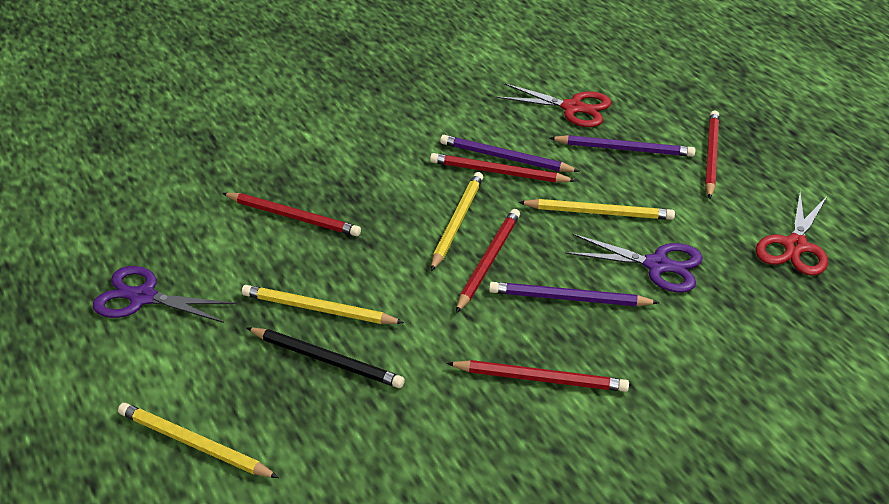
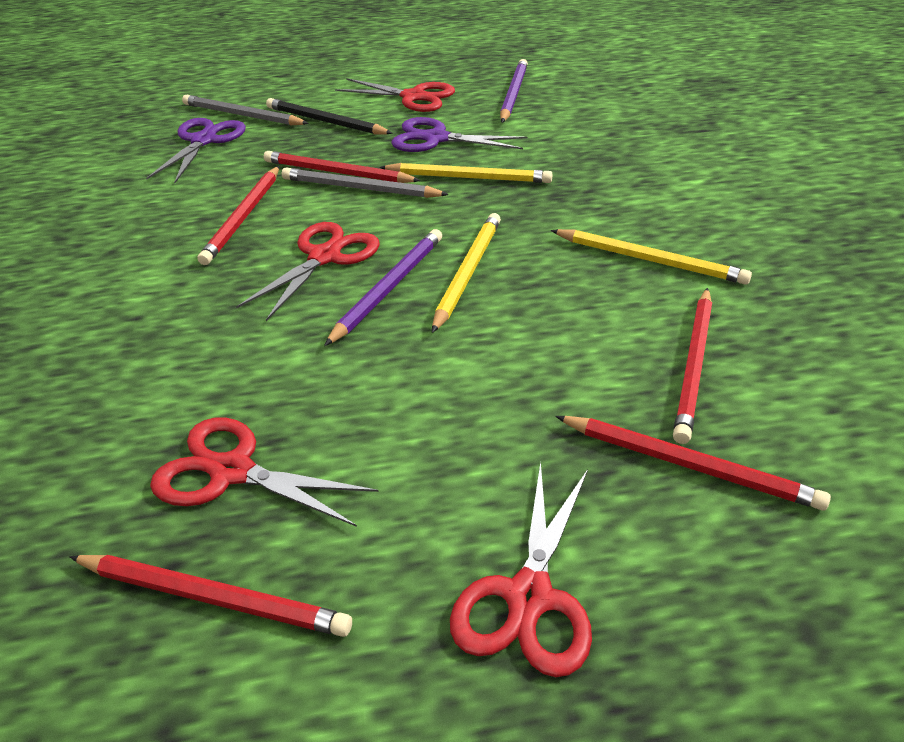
grey pencil: none = 0 -> [182,95,309,125] [282,167,449,198] = 2
purple pencil: [440,135,579,172] [489,282,660,306] [550,135,695,157] = 3 -> [324,229,442,346] [500,59,528,123] = 2
red scissors: [496,83,612,127] [756,192,828,275] = 2 -> [150,418,378,527] [236,222,380,321] [335,78,455,112] [450,462,592,677] = 4
yellow pencil: [118,403,279,478] [242,285,404,324] [431,172,483,271] [518,199,675,220] = 4 -> [379,163,552,183] [432,213,501,333] [551,229,752,285] = 3

